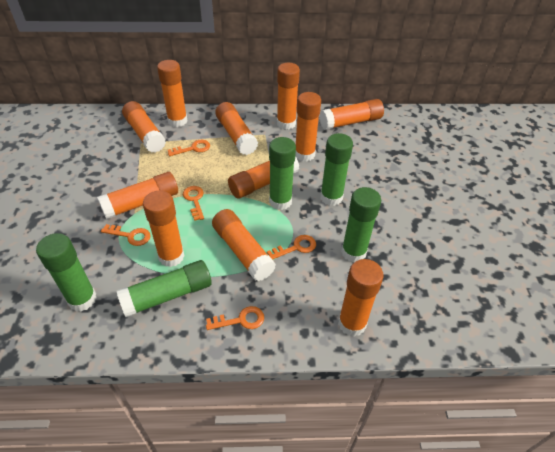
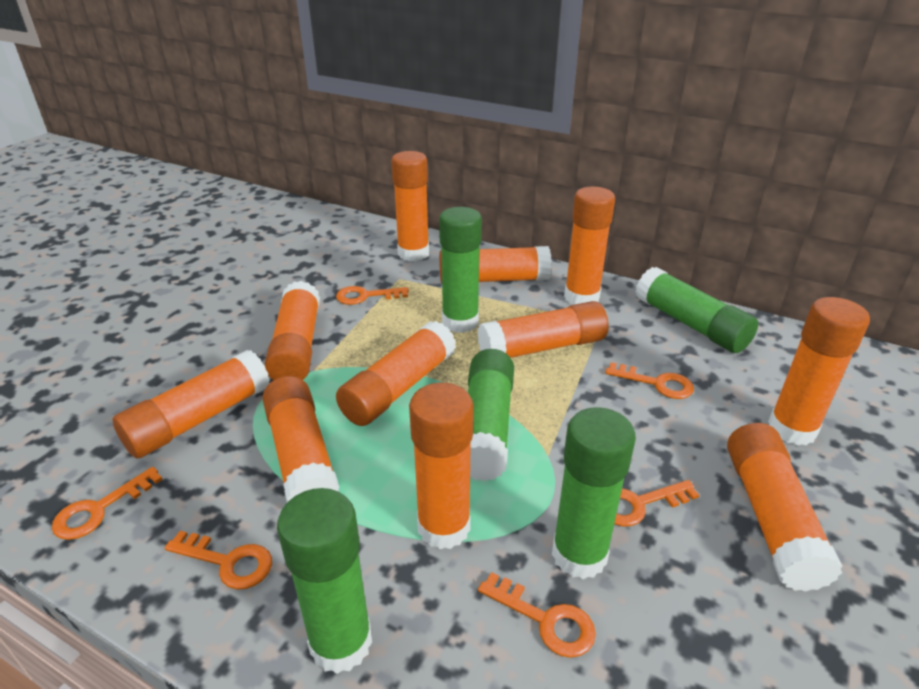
orange key: [101,224,151,246] [168,140,210,156] [183,186,204,221] [206,306,264,330] [267,235,316,260] = 5 -> [52,467,163,540] [165,531,272,590] [336,286,409,305] [478,572,596,658] [605,362,694,399] [614,480,699,526] = 6

